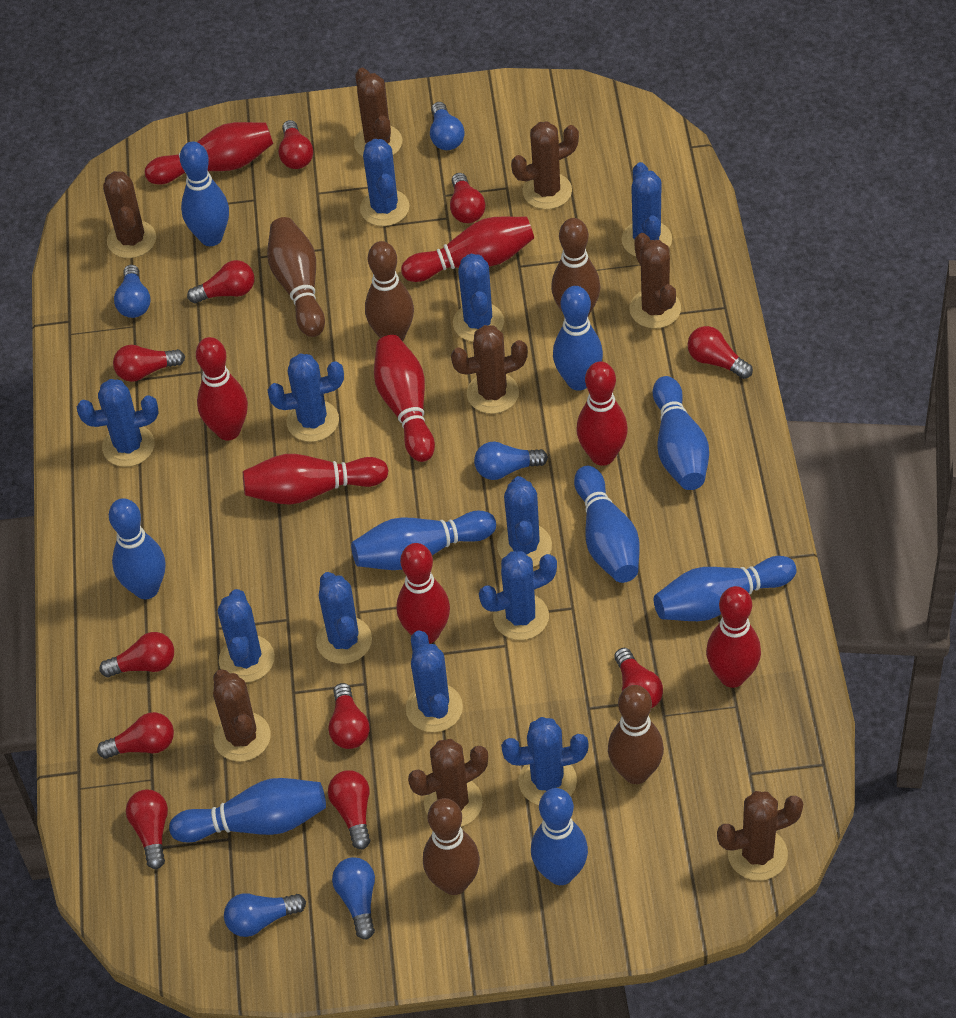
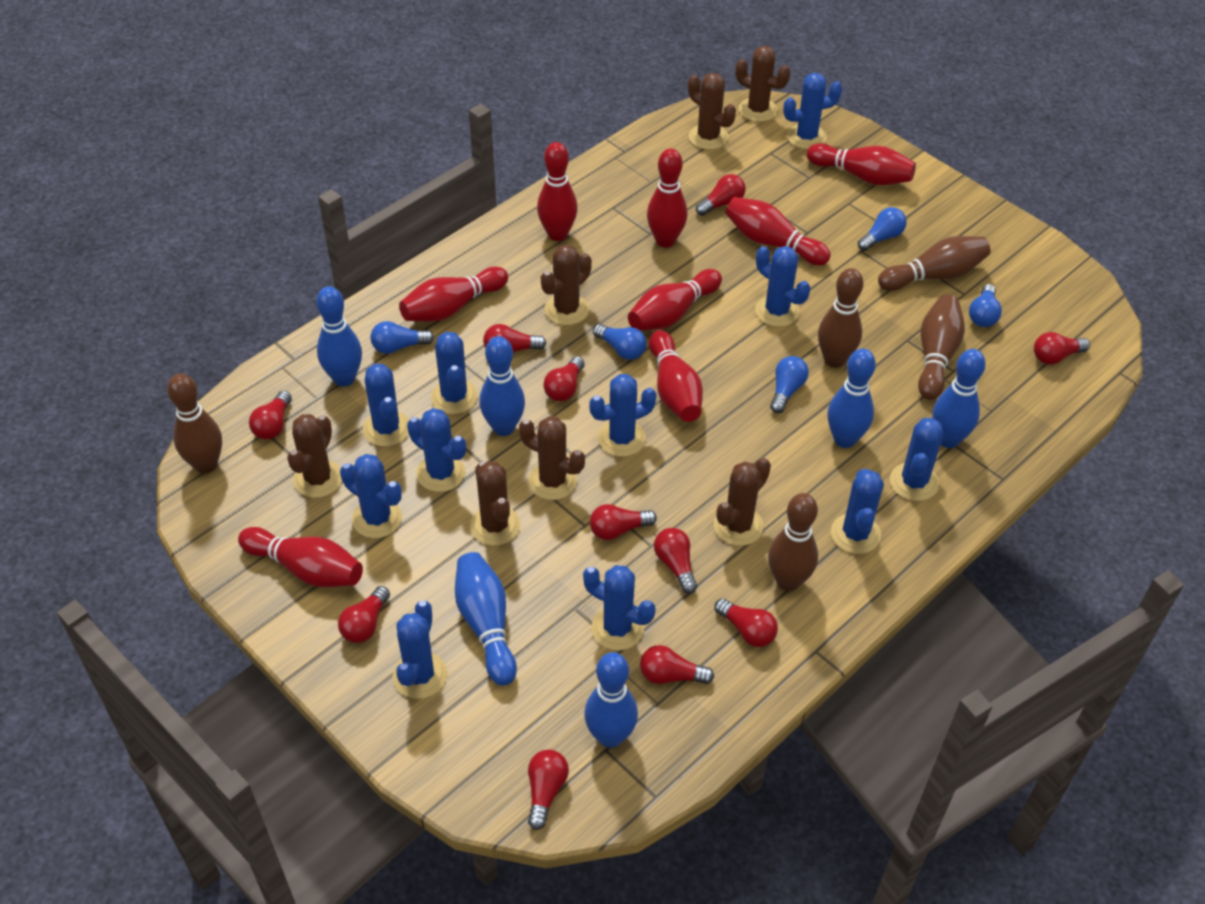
blue bowling pin: [109,498,165,599] [169,778,326,843] [180,142,229,246] [351,511,496,570] [531,788,588,885] [553,286,603,391] [574,466,640,583] [653,376,709,490] [654,556,797,621] = 9 -> [316,286,362,387] [455,552,517,686] [480,336,525,436] [584,652,638,748] [827,349,876,448] [932,349,986,448] = 6
brown cactus: [103,171,156,258] [213,669,271,762] [354,68,402,157] [408,739,488,827] [451,325,528,414] [511,121,579,209] [629,233,681,328] [717,791,803,881] = 8 -> [287,414,342,498] [470,462,520,546] [519,416,585,500] [541,244,592,325] [688,73,736,150] [714,458,771,546] [736,46,790,122] = 7

